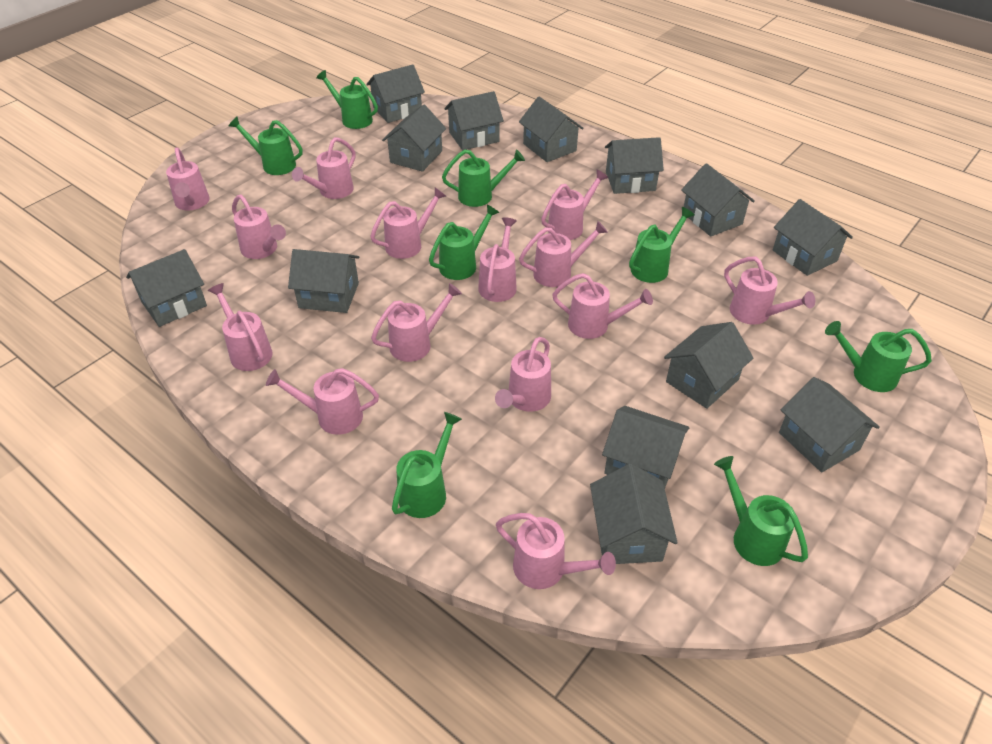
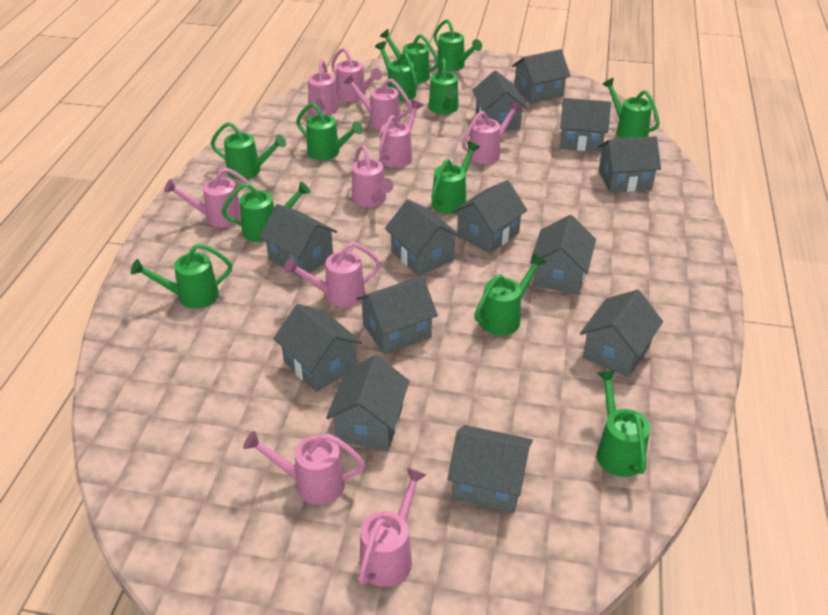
green watering can: [229,117,303,175] [316,70,378,129] [392,412,462,518] [429,204,500,280] [442,149,525,207] [629,207,695,283] [714,456,808,566] [825,321,932,392] = 8 -> [131,243,232,309] [211,122,286,180] [222,182,310,242] [296,103,363,160] [375,41,418,101] [380,29,439,83] [429,58,459,114] [431,141,480,214] [433,19,482,71] [474,253,546,335] [597,370,650,477] [602,78,660,139] = 12
pink watering can: [166,147,210,210] [208,283,273,371] [232,195,286,259] [266,368,379,435] [292,137,356,199] [370,187,446,259] [371,283,462,362] [478,217,517,302] [495,337,551,412] [496,513,616,589] [519,221,608,287] [541,169,608,240] [552,273,653,339] [724,257,815,325] = 14 -> [164,168,251,228] [243,431,365,505] [284,242,381,307] [308,59,339,115] [331,48,382,102] [343,74,412,130] [352,145,393,208] [358,467,427,587] [379,100,423,168] [462,101,522,164] = 10

